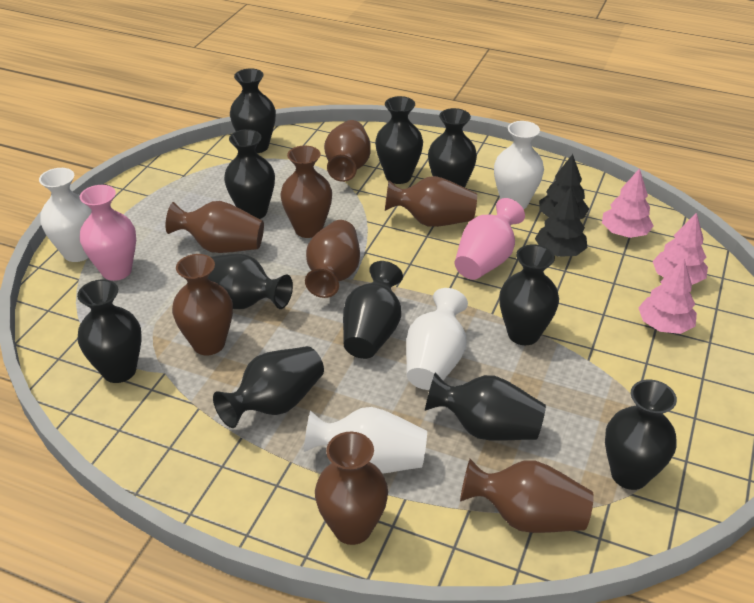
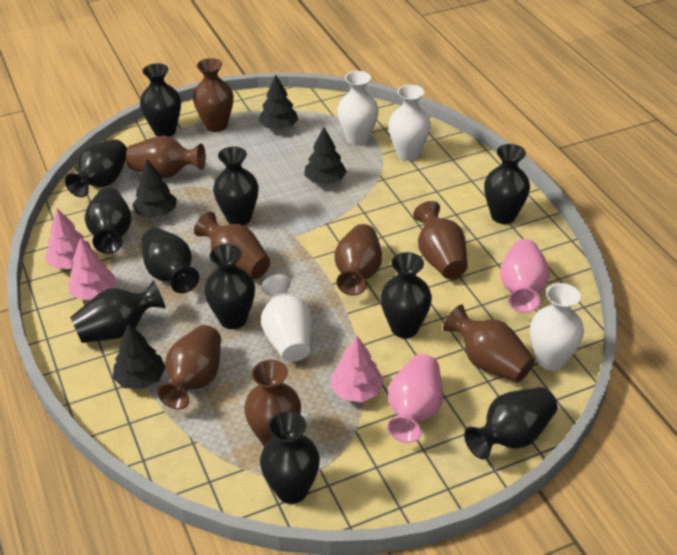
black tree: [535,187,588,257] [539,154,589,219] = 2 -> [113,323,166,389] [132,159,177,218] [258,75,299,130] [304,127,347,185] = 4

